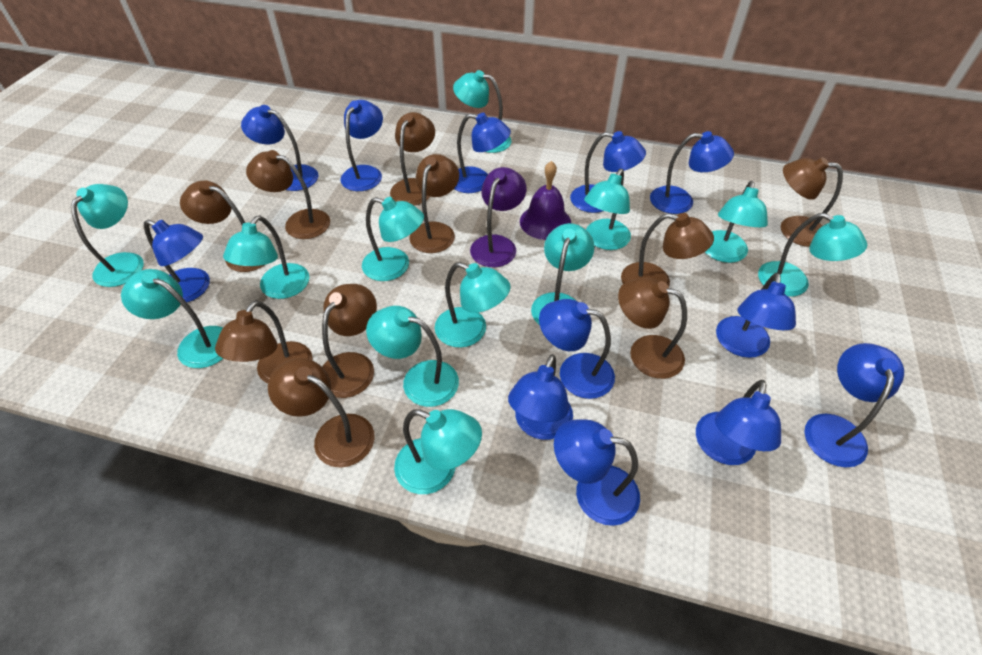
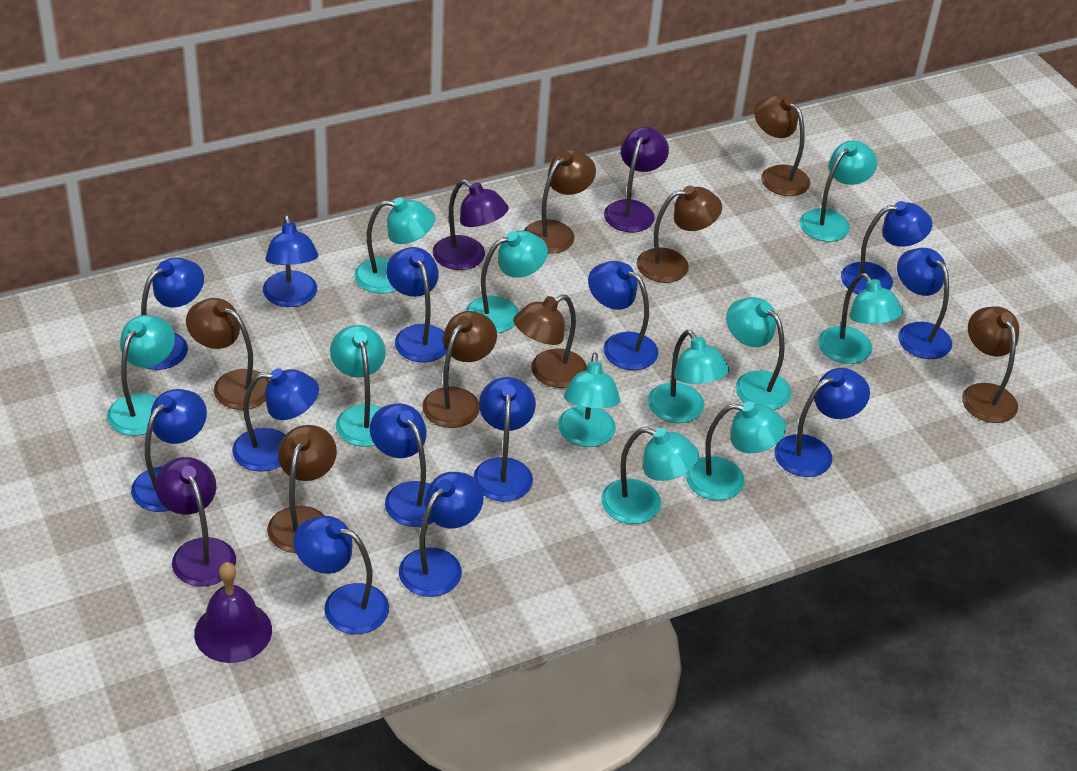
blue lamp: [144,220,210,302] [241,105,319,191] [340,100,383,191] [454,113,511,193] [508,354,573,440] [539,299,615,399] [554,419,640,526] [570,131,646,213] [650,131,734,214] [696,380,781,465] [716,273,796,358] [804,343,904,467] = 12 -> [131,389,207,512] [141,258,204,370] [232,368,319,472] [263,215,318,307] [293,516,389,634] [370,403,433,527] [386,247,447,363] [399,472,484,597] [473,377,536,502] [588,261,658,370] [774,368,870,477] [841,201,932,294] [897,248,952,359] = 13
brown lamp: [180,180,265,272] [215,301,313,383] [246,150,330,239] [268,358,375,468] [322,284,377,398] [390,112,435,205] [410,154,459,253] [618,278,687,379] [621,213,714,286] [781,157,843,247] = 10 -> [186,298,270,410] [267,425,337,553] [422,311,497,428] [513,294,587,388] [524,149,596,254] [636,186,722,283] [754,95,810,196] [962,306,1019,423] = 8
purple lamp: [470,167,526,267] = 1 -> [155,457,236,587] [433,180,509,270] [604,127,669,232] = 3
turquoise lamp: [71,184,144,287] [121,269,223,368] [223,216,309,299] [362,197,424,281] [366,306,459,407] [394,409,482,494] [435,262,511,348] [453,70,512,153] [531,223,595,325] [584,169,631,250] [705,181,768,263] [758,213,867,297] = 12 -> [107,315,175,436] [330,325,386,447] [354,197,435,294] [466,231,548,333] [558,353,620,447] [601,427,699,524] [648,330,729,423] [686,401,786,500] [726,297,792,410] [800,140,877,242] [818,273,903,364] = 11

